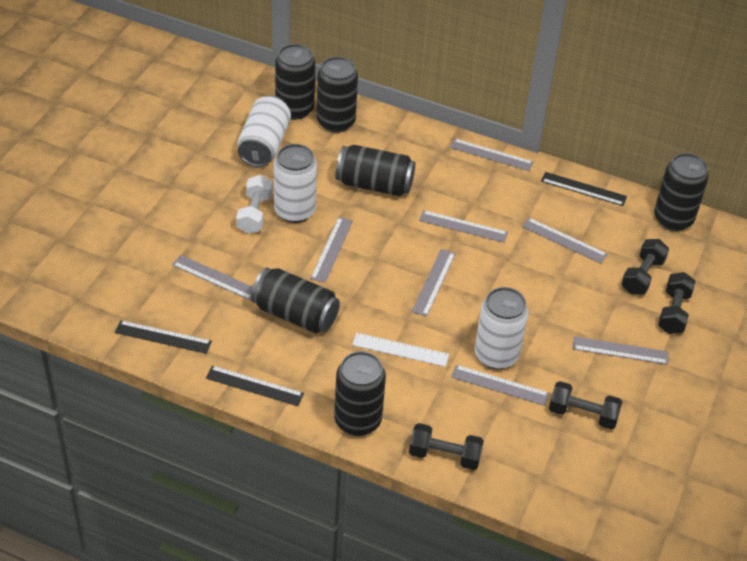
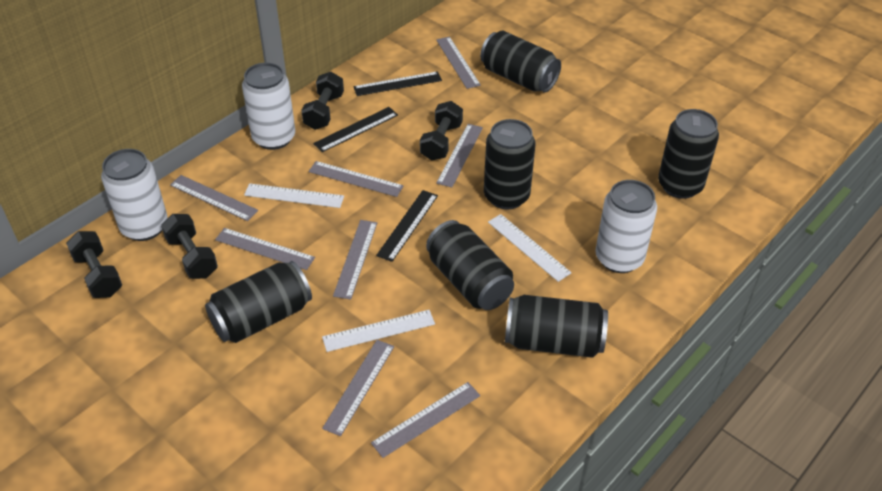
white dumbbell: [236,175,273,234] = 1 -> none = 0
white ruler: [352,333,449,367] = 1 -> [244,183,344,208] [322,310,435,352] [488,214,572,282] = 3

